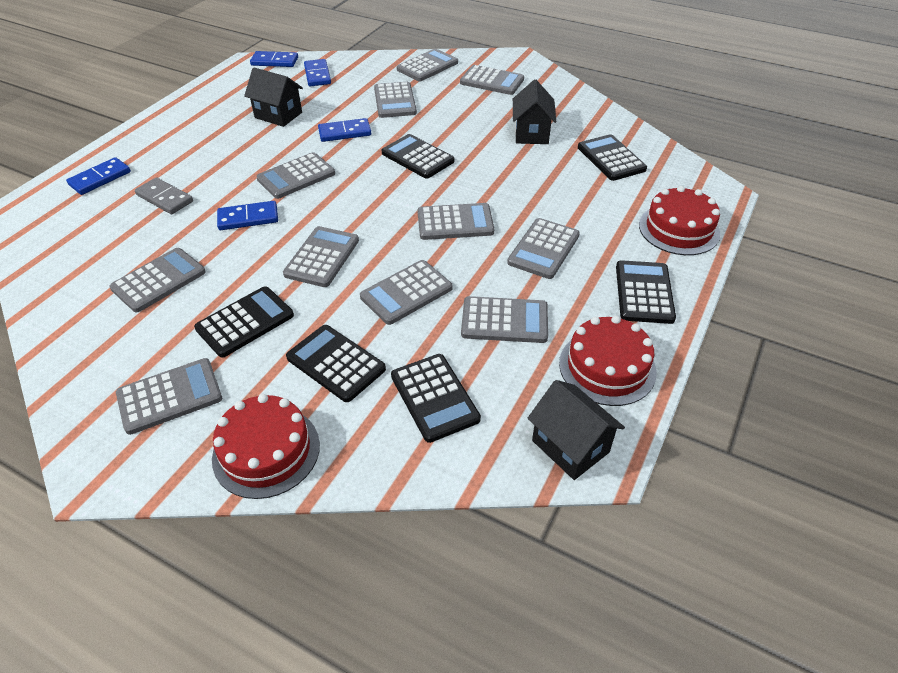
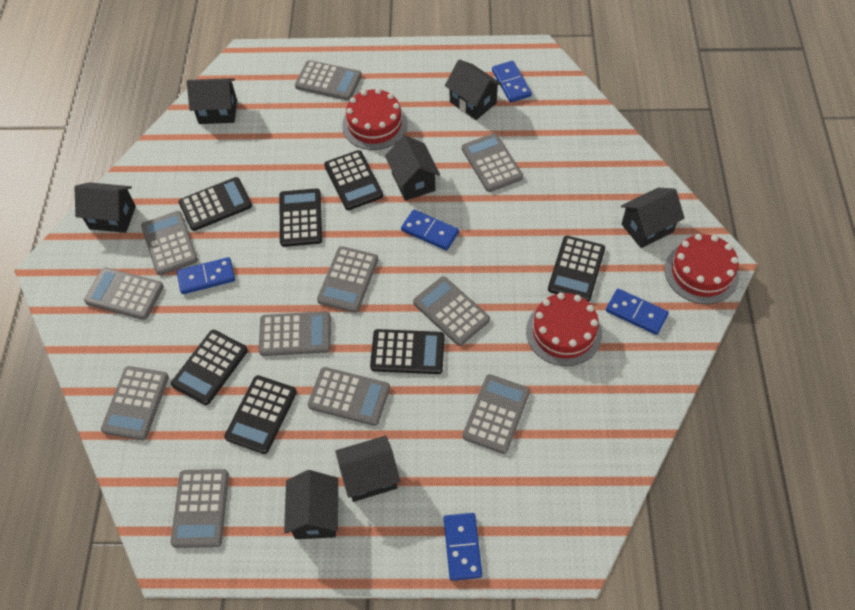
black calculator: [194,286,294,357] [286,325,386,402] [382,134,455,178] [391,354,481,443] [578,134,647,181] [616,260,676,324] = 6 -> [171,330,248,405] [179,177,252,231] [224,375,297,454] [280,188,322,247] [324,150,383,210] [370,329,445,374] [548,236,605,302] = 7
black house: [244,67,303,127] [513,79,556,144] [527,380,625,480] = 3 -> [74,182,136,233] [187,78,237,124] [284,470,338,539] [335,436,400,502] [385,135,440,201] [445,59,502,120] [621,188,685,248] = 7
grey domino: [135,177,193,214] = 1 -> none = 0

